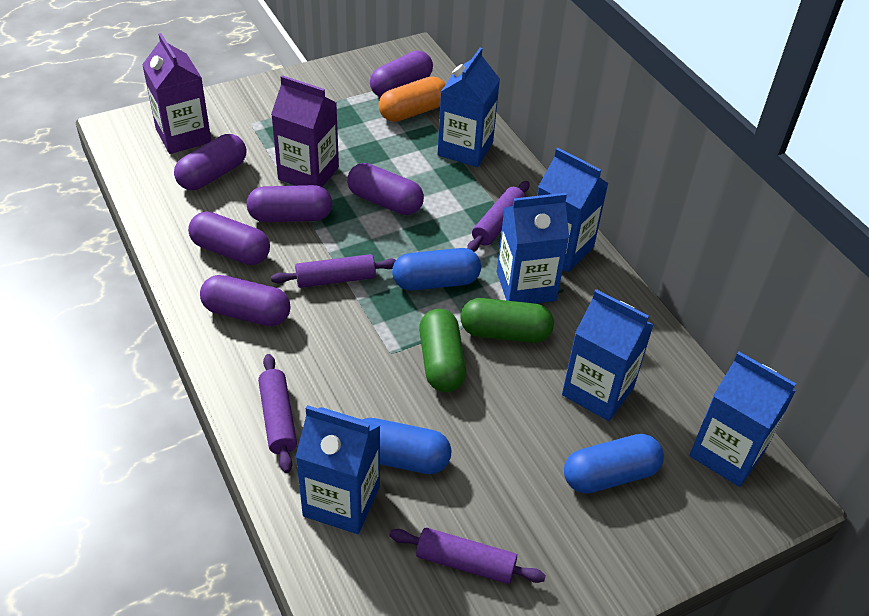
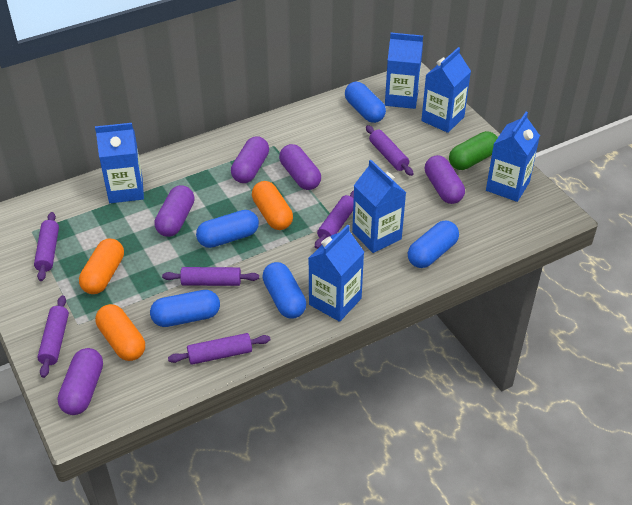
blue capsule: [362,418,451,474] [392,248,481,290] [564,434,664,494] = 3 -> [150,290,220,327] [196,210,259,248] [262,262,306,318] [345,82,386,123] [408,221,459,268] = 5
green capsule: [419,309,466,392] [460,298,554,343] = 2 -> [449,131,498,170] = 1
orange capsule: [379,77,446,122] = 1 -> [79,239,124,294] [95,304,145,361] [252,181,293,230] = 3
purple capsule: [174,134,246,190] [188,211,270,265] [200,275,290,326] [247,185,332,222] [347,163,424,215] [370,51,433,97] = 6 -> [57,348,103,415] [154,185,195,237] [231,136,269,183] [279,144,321,190] [425,155,465,204] = 5
purple carton: [142,33,211,154] [271,75,339,187] = 2 -> none = 0
purple rolling pin: [258,354,297,473] [271,254,396,288] [389,527,546,584] [467,181,530,252] = 4 -> [34,212,59,281] [37,295,69,378] [162,267,259,286] [168,333,270,365] [315,190,354,249] [366,125,414,176] = 6

